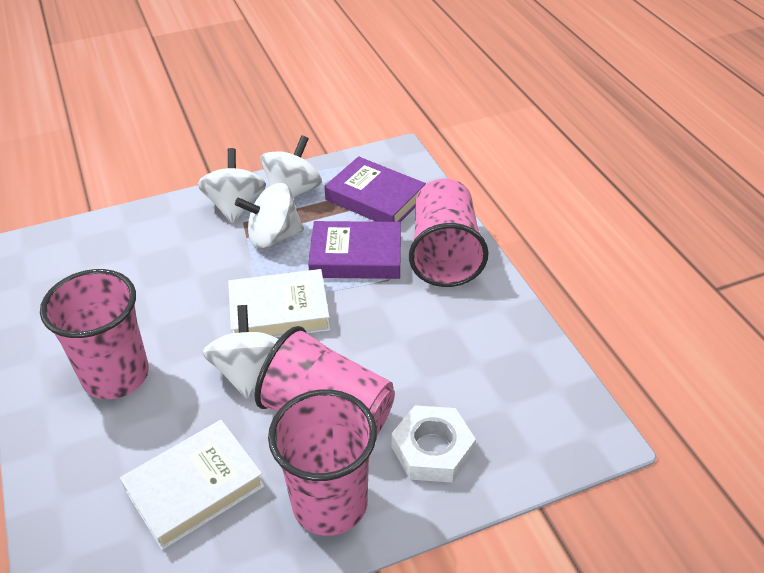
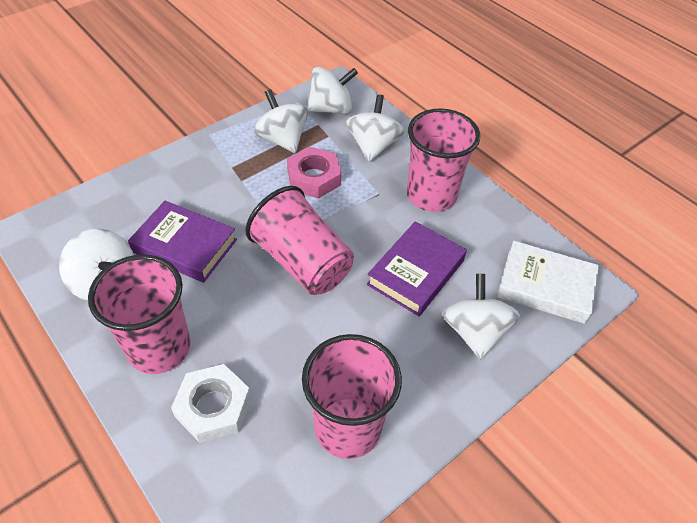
pink nut: none = 0 -> [287,147,341,199] = 1
white book: [120,420,265,550] [228,269,331,338] = 2 -> [497,241,599,324] = 1
white spinning top: [198,148,266,224] [202,305,278,399] [235,183,304,249] [260,135,322,198] = 4 -> [59,229,134,301] [254,89,308,153] [308,67,358,114] [346,94,405,162] [442,274,520,359] = 5

